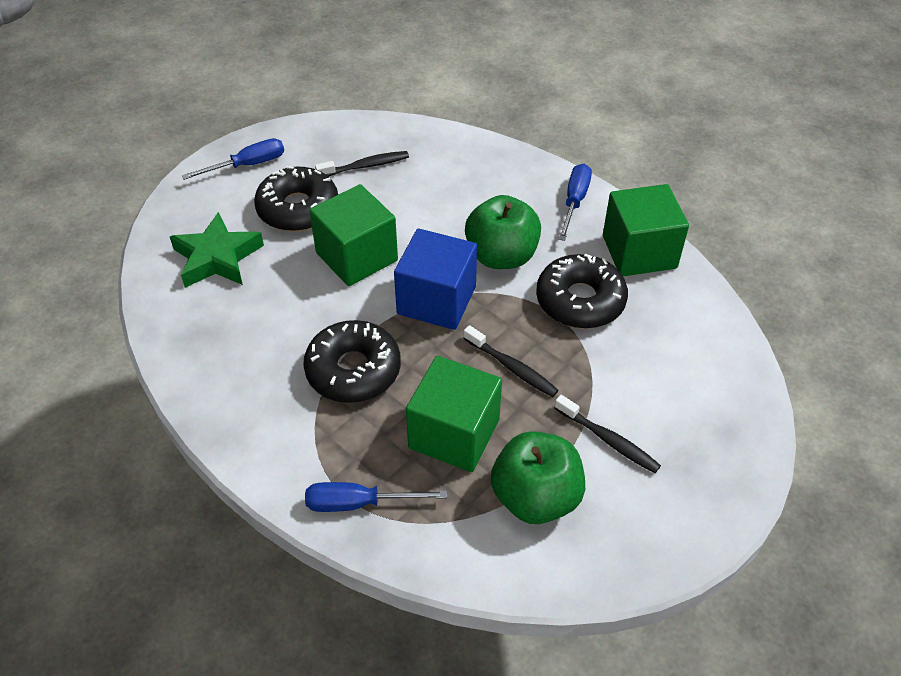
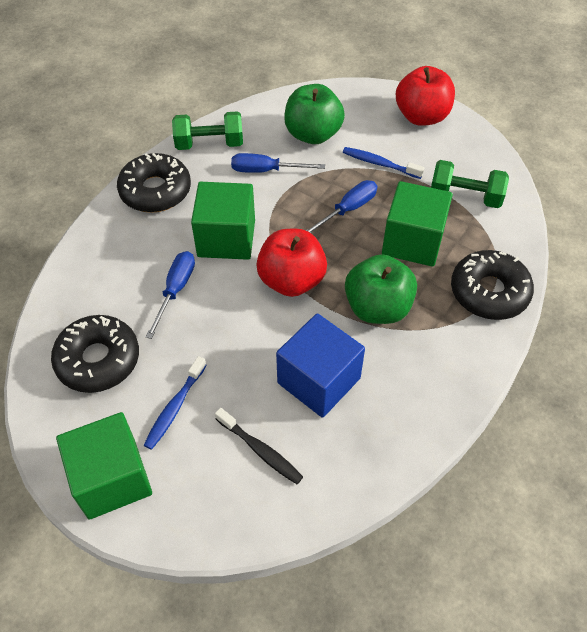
black toothbrush: [315,151,409,177] [463,325,559,397] [554,395,661,473] = 3 -> [215,408,303,484] = 1
blue toothbrush: none = 0 -> [144,356,206,450] [343,147,424,179] = 2
green dumbbell: none = 0 -> [172,111,243,150] [431,160,509,208] = 2
green star: [170,212,264,288] = 1 -> none = 0
red apple: none = 0 -> [256,229,327,297] [396,66,455,126] = 2

